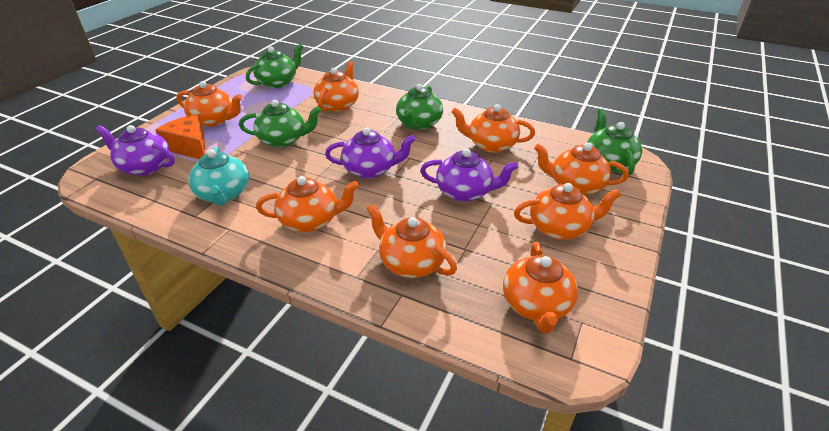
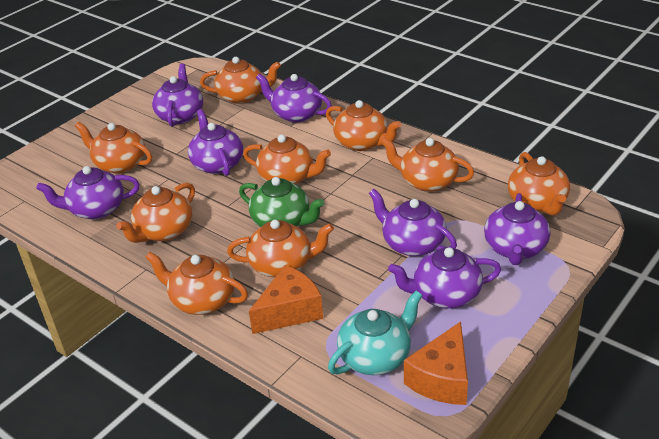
green teapot: [239,100,322,148] [246,44,303,88] [396,84,443,130] [587,109,642,175] = 4 -> [239,177,325,227] = 1
orange cheese: [156,114,205,159] = 1 -> [249,265,323,334] [404,321,468,405] = 2
orange teapot: [177,81,243,127] [256,176,359,232] [314,61,359,112] [366,204,457,278] [452,104,535,153] [503,242,578,333] [514,183,621,240] [534,143,629,195] = 8 -> [75,122,152,174] [116,183,195,243] [145,252,248,315] [200,57,281,104] [227,220,334,277] [243,135,331,184] [326,100,401,151] [381,138,474,192] [508,152,570,216] = 9
purple teapot: [96,125,175,176] [325,128,416,179] [420,148,518,202] = 3 -> [36,166,140,219] [152,64,203,127] [188,109,243,176] [256,73,332,123] [369,189,457,256] [388,247,501,308] [484,193,550,265] = 7

